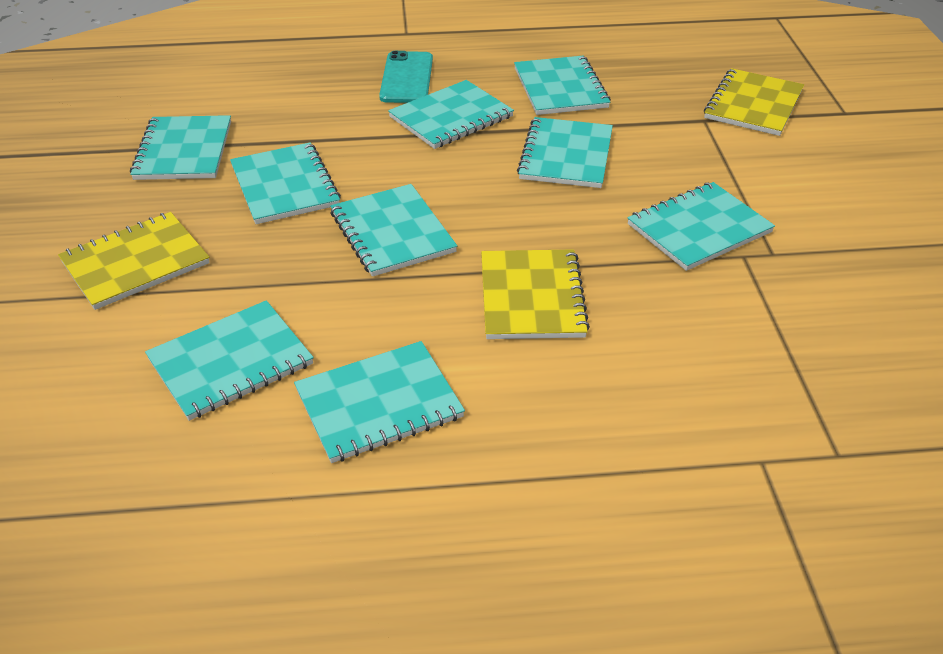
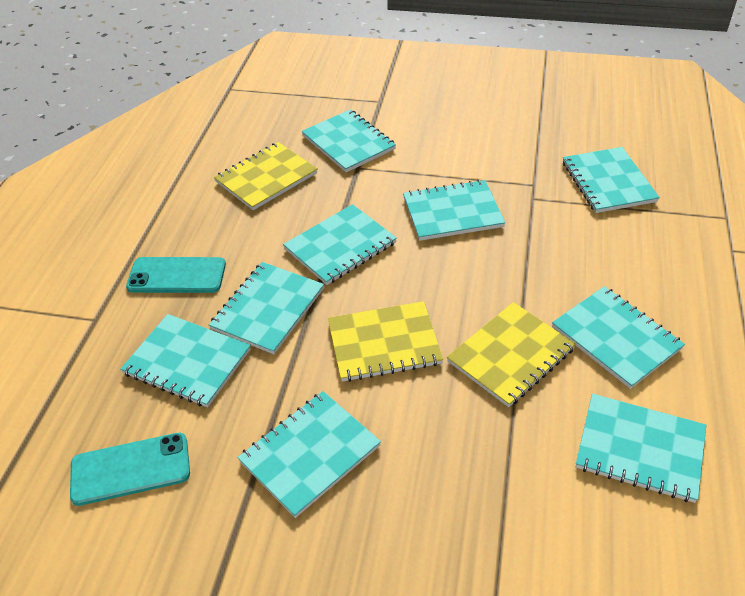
turquoise phone: [379,51,433,103] = 1 -> [70,433,190,506] [126,257,226,293] = 2

